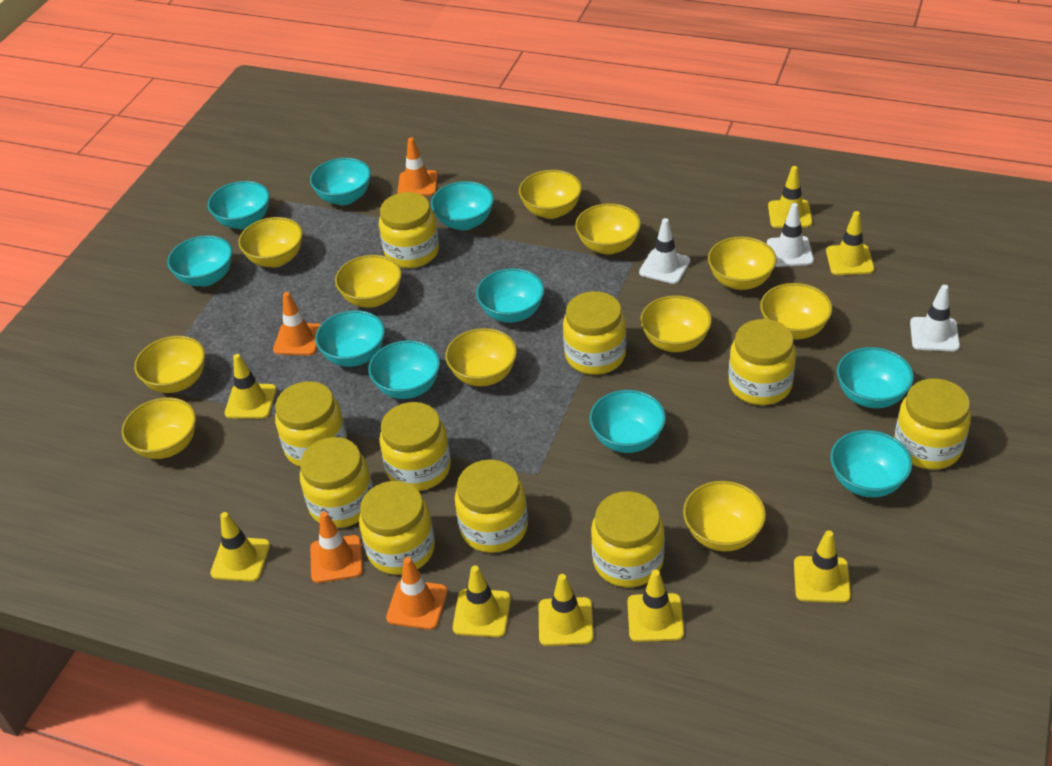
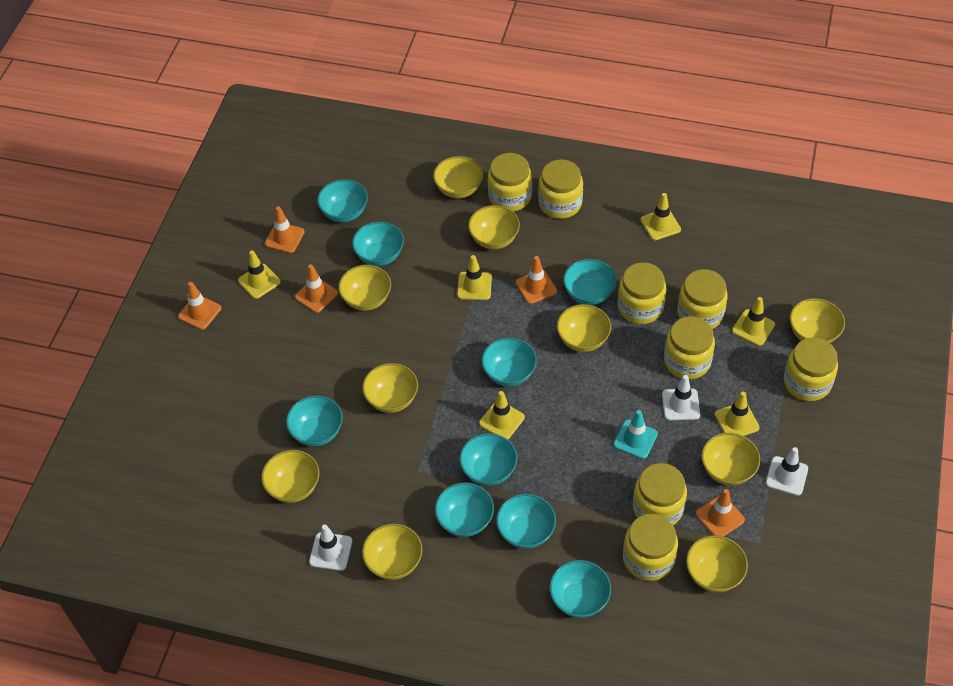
orange traffic cone: [273,292,321,356] [310,512,363,583] [386,557,448,630] [397,137,438,196] = 4 -> [178,282,221,330] [265,206,305,253] [295,264,338,313] [516,256,557,304] [696,489,745,536] = 5
turquoise bowl: [167,235,232,286] [208,181,270,229] [310,158,371,205] [315,310,385,367] [368,340,440,399] [431,181,494,230] [476,268,545,323] [590,390,666,453] [830,430,912,498] [837,347,914,408] = 10 -> [286,395,343,447] [317,179,368,222] [352,222,404,266] [435,482,494,537] [459,433,517,486] [481,337,537,386] [496,494,556,549] [549,560,611,618] [563,259,617,305] = 9
turquoise traffic cone: none = 0 -> [613,410,658,459] = 1
yellow bowl: [122,397,196,459] [134,336,205,393] [239,217,303,267] [335,255,402,308] [445,328,517,386] [519,170,582,219] [575,203,641,255] [640,295,712,352] [683,481,766,551] [708,237,777,290] [760,283,832,340] = 11 -> [261,450,319,503] [338,265,391,311] [362,363,418,413] [362,524,422,580] [433,156,483,198] [468,205,520,249] [557,304,611,352] [686,535,748,592] [701,433,760,486] [790,298,845,343] = 10
yellow jar: [275,381,347,467] [300,437,373,528] [359,481,435,575] [379,192,439,268] [379,402,451,491] [455,459,528,553] [563,291,626,375] [591,491,665,587] [729,319,796,405] [894,379,971,469] = 10 -> [488,153,532,212] [538,160,583,219] [618,262,666,324] [623,514,678,581] [633,463,687,525] [664,316,715,379] [677,269,728,329] [784,338,838,401] = 8
yellow traffic cone: [210,512,270,582] [225,354,277,419] [453,565,511,637] [539,574,593,646] [627,569,684,642] [768,166,812,228] [794,530,851,603] [826,211,874,275] = 8 -> [238,250,281,299] [457,255,492,300] [479,391,525,439] [641,193,681,240] [715,392,760,436] [732,297,775,346] = 6

